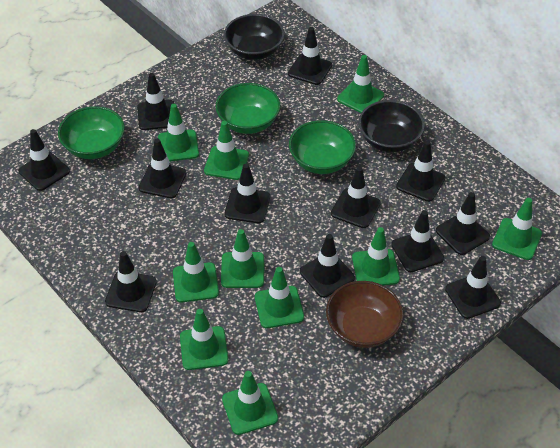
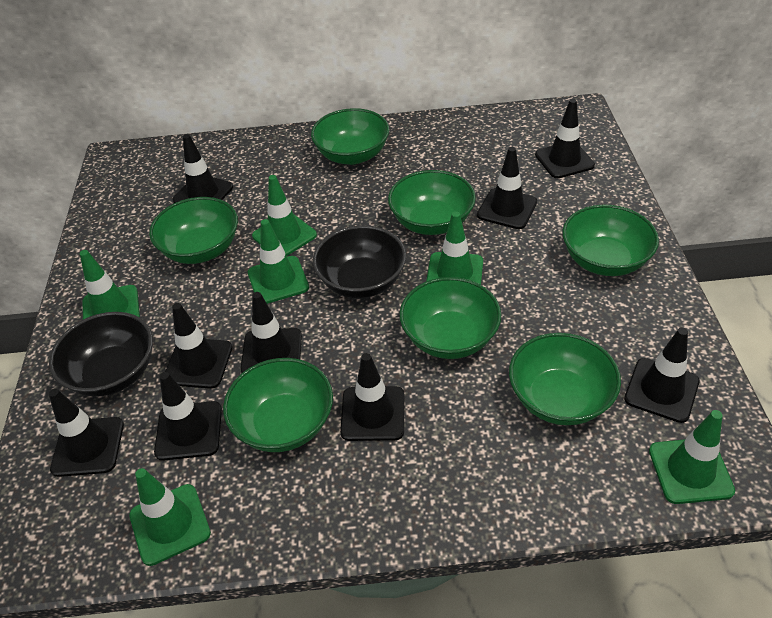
black traffic cone: [18,129,70,191] [105,251,157,312] [137,73,175,130] [139,139,186,198] [224,164,270,223] [288,27,332,85] [300,234,355,298] [331,167,381,228] [391,210,444,272] [396,140,445,202] [436,192,490,255] [445,256,501,319] = 12 -> [49,389,124,477] [154,372,222,461] [165,303,232,389] [173,134,233,203] [240,292,302,373] [340,353,404,441] [477,147,537,229] [535,99,595,178] [624,327,700,423] = 9
brown bowl: [326,281,403,348] = 1 -> none = 0
green bowl: [58,106,125,159] [216,83,280,134] [289,120,356,174] = 3 -> [149,197,238,264] [223,358,333,452] [311,108,389,165] [388,170,476,235] [400,277,501,359] [509,333,621,425] [562,204,659,276] = 7
green traffic cone: [158,104,199,161] [173,242,219,302] [180,309,228,370] [204,121,249,180] [221,229,264,288] [222,371,278,435] [255,267,304,328] [337,55,384,113] [352,227,400,286] [492,198,542,260] = 10 -> [80,250,140,319] [129,468,211,566] [248,219,309,304] [252,175,317,256] [426,211,483,285] [649,410,735,504] = 6

